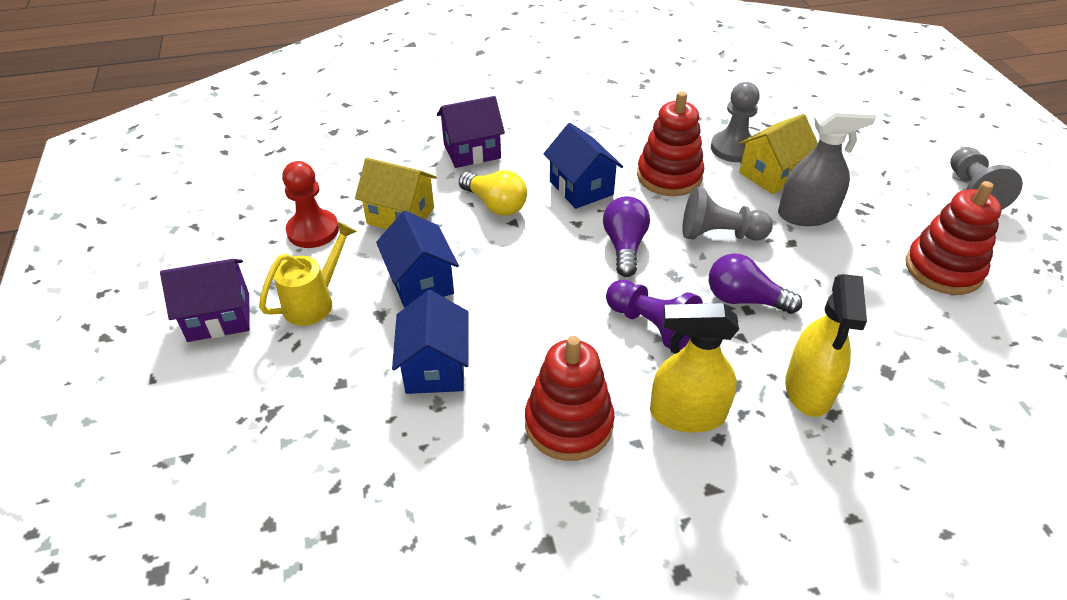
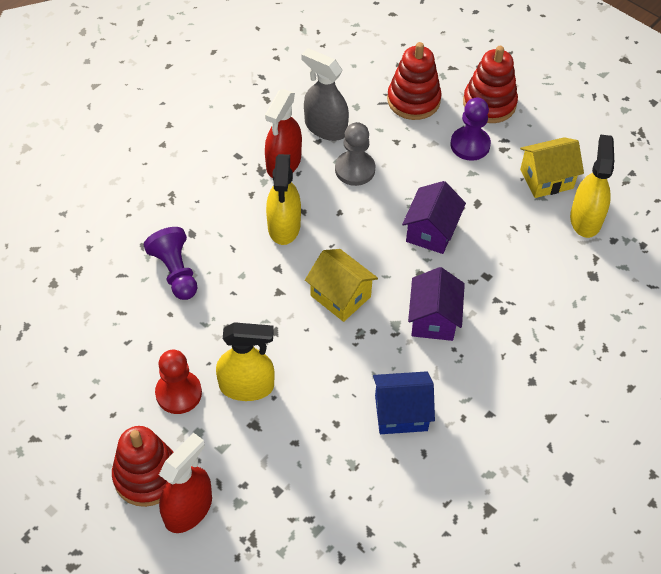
blue house: [376,211,459,308] [392,290,469,394] [544,123,623,209] = 3 -> [373,371,435,434] = 1
grey pawn: [682,187,773,241] [711,82,760,162] [950,147,1023,210] = 3 -> [335,122,375,186] = 1
purple light bulb: [603,196,650,277] [709,253,802,314] = 2 -> none = 0
purple pawn: [606,280,703,350] = 1 -> [144,227,197,300] [450,98,491,161] = 2
red spray bottle: none = 0 -> [159,433,212,533] [265,90,302,178] = 2
yellow light bulb: [459,170,527,216] = 1 -> none = 0
yellow spray bottle: [650,303,739,432] [785,274,867,417] = 2 -> [216,322,275,401] [266,154,301,245] [570,135,614,238] = 3
yellow watering can: [259,222,357,326] = 1 -> none = 0

